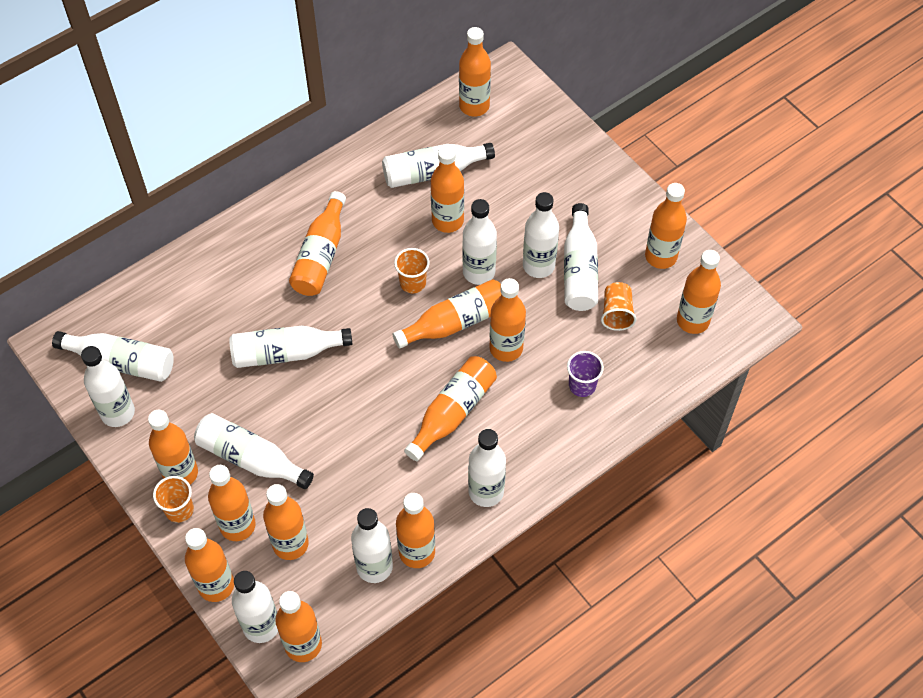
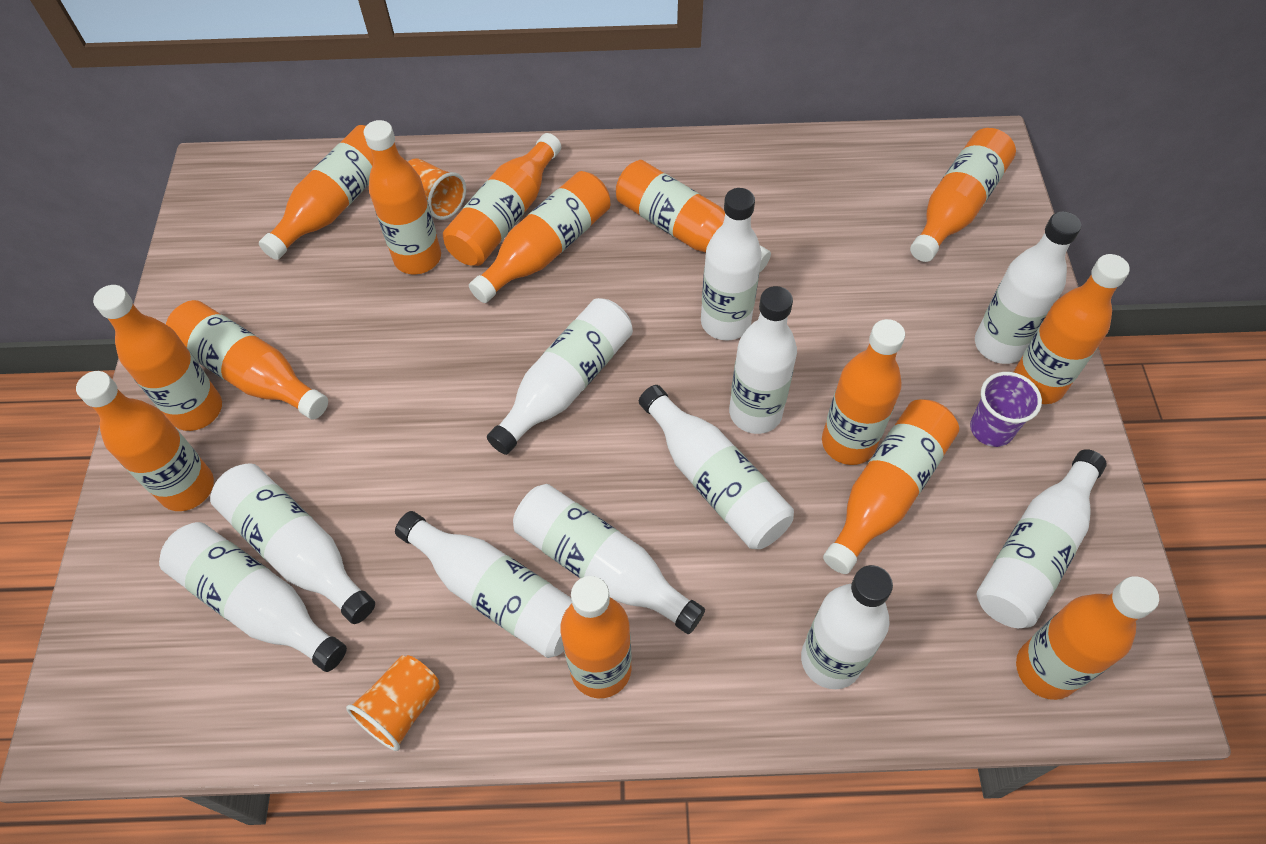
orange cup: [153,476,194,523] [394,248,429,293] [601,282,636,331] = 3 -> [346,655,440,751] [408,158,466,220] = 2

